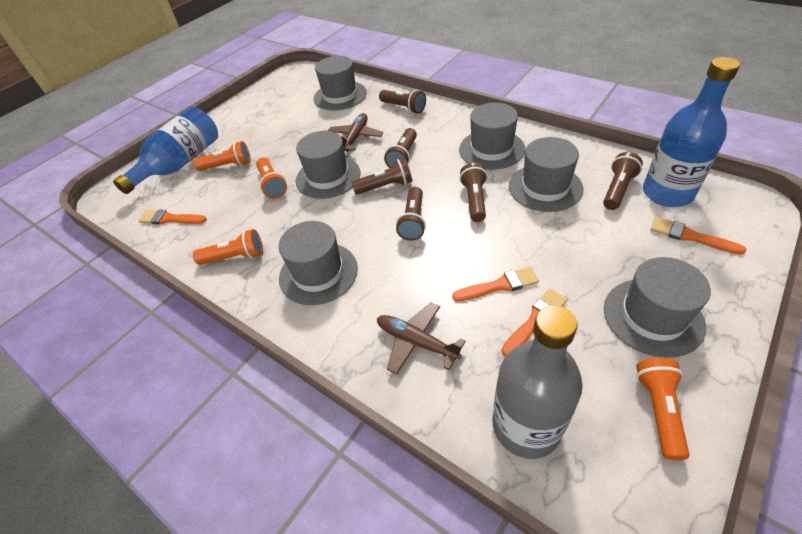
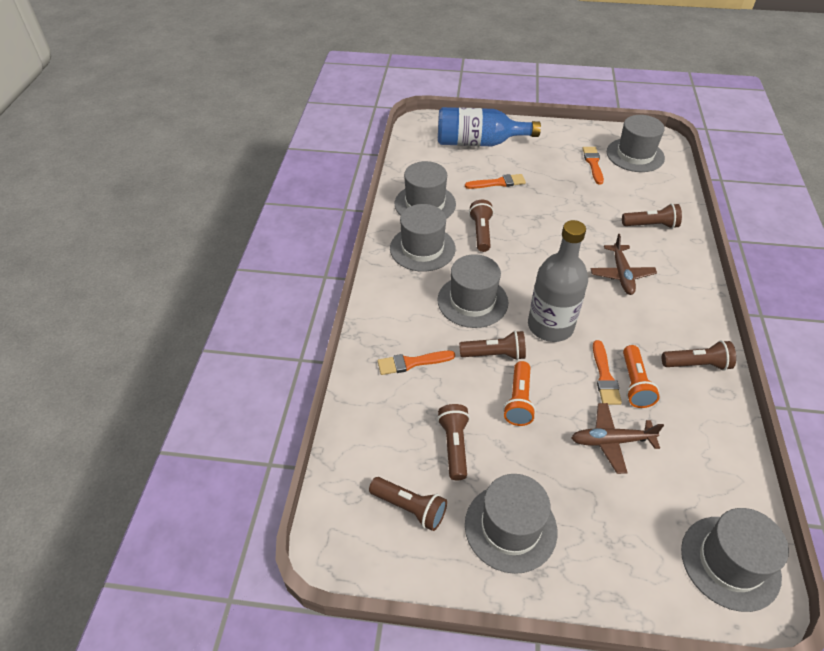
blue bottle: [113,107,218,194] [643,57,740,207] = 2 -> [438,107,541,146] = 1
orange flashlight: [193,141,251,171] [193,229,263,265] [256,158,287,199] [636,358,689,460] = 4 -> [503,361,536,426] [623,345,660,408] = 2

